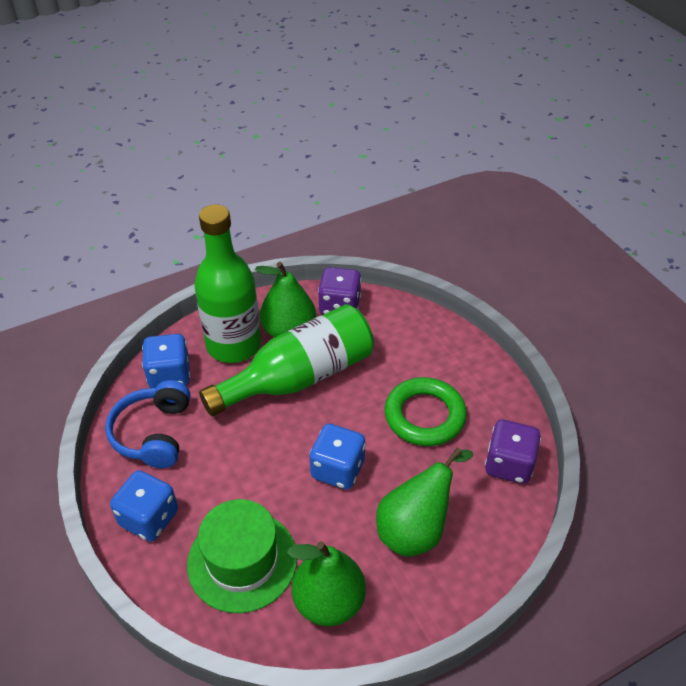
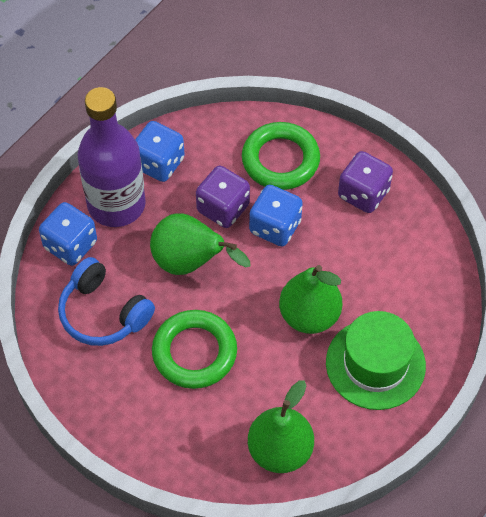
green bottle: [195,205,261,363] [199,304,374,416] = 2 -> none = 0
green ring: [385,377,467,446] = 1 -> [152,310,237,389] [242,122,320,190] = 2
purple bottle: none = 0 -> [77,87,146,227] = 1

